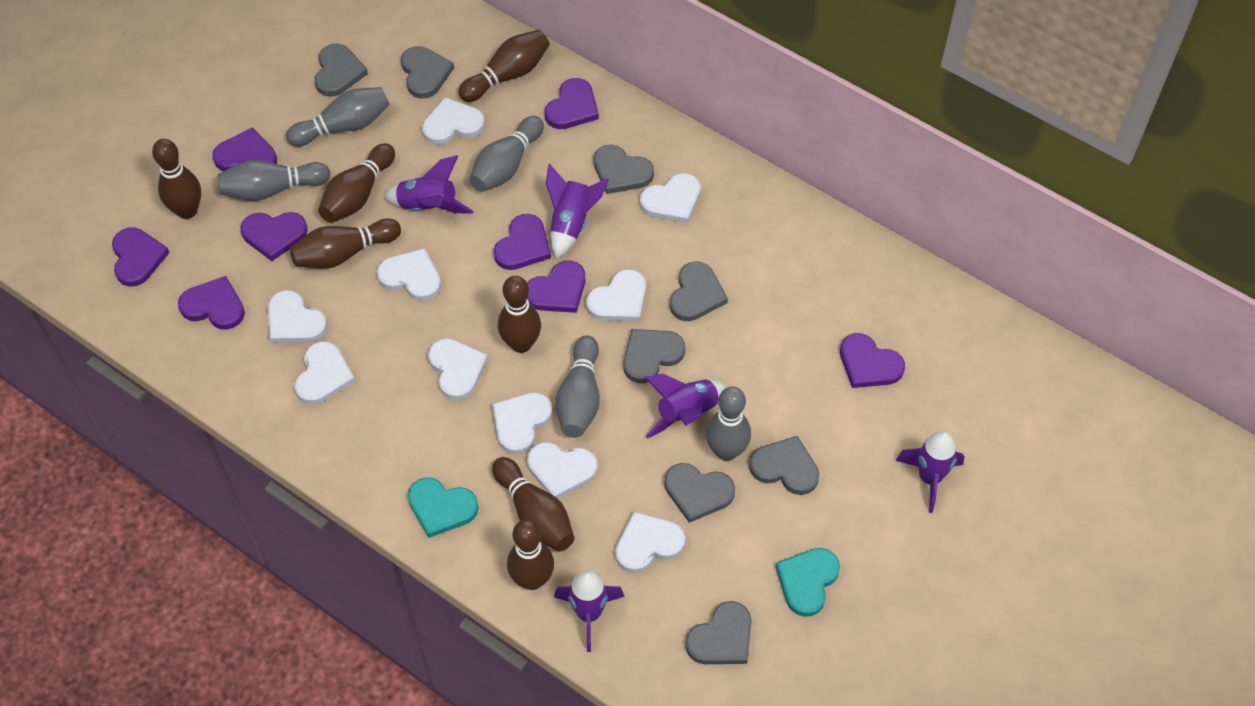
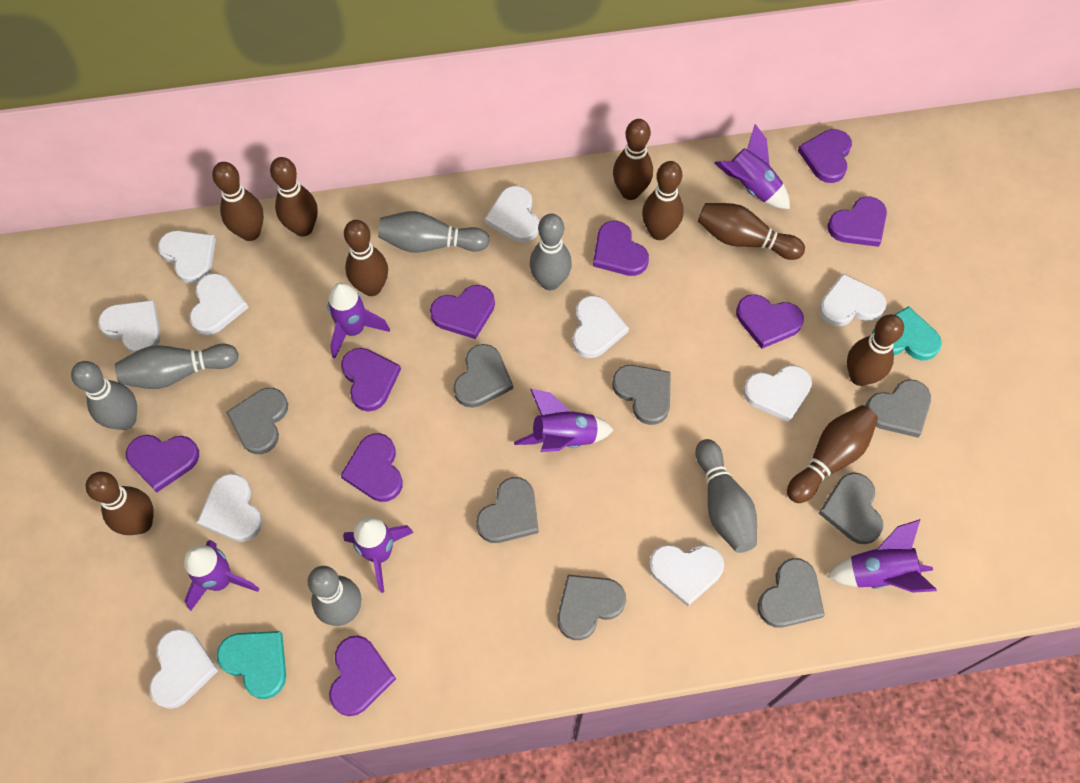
brown bowling pin: [152,139,201,219] [290,218,401,269] [318,143,395,223] [458,30,550,102] [492,457,574,552] [498,276,541,353] [507,519,554,590] = 7 -> [86,472,154,535] [212,162,264,241] [270,157,318,237] [344,220,388,296] [613,119,653,200] [642,161,684,240] [698,203,805,260] [787,405,878,503] [847,314,904,386] = 9
grey bowling pin: [217,160,330,201] [286,87,390,146] [469,116,544,192] [556,335,600,438] [706,387,751,461] = 5 -> [71,361,137,430] [115,344,239,389] [308,566,361,626] [378,211,490,253] [530,214,572,290] [695,439,757,553] = 6
purple heart: [112,228,170,286] [178,276,245,330] [212,127,277,171] [240,212,308,261] [494,214,551,270] [527,260,585,313] [544,78,599,129] [840,333,905,388] = 8 -> [126,435,199,492] [329,635,396,716] [340,433,403,502] [341,348,401,411] [430,285,495,339] [593,221,649,276] [736,294,804,349] [798,129,852,183] [827,196,887,247] = 9
purple rocket: [384,155,474,214] [546,164,609,259] [554,570,625,652] [644,373,727,439] [896,431,964,513] = 5 -> [184,540,260,611] [328,283,390,359] [343,517,414,593] [514,389,614,452] [714,124,790,209] [827,519,937,593] = 6

